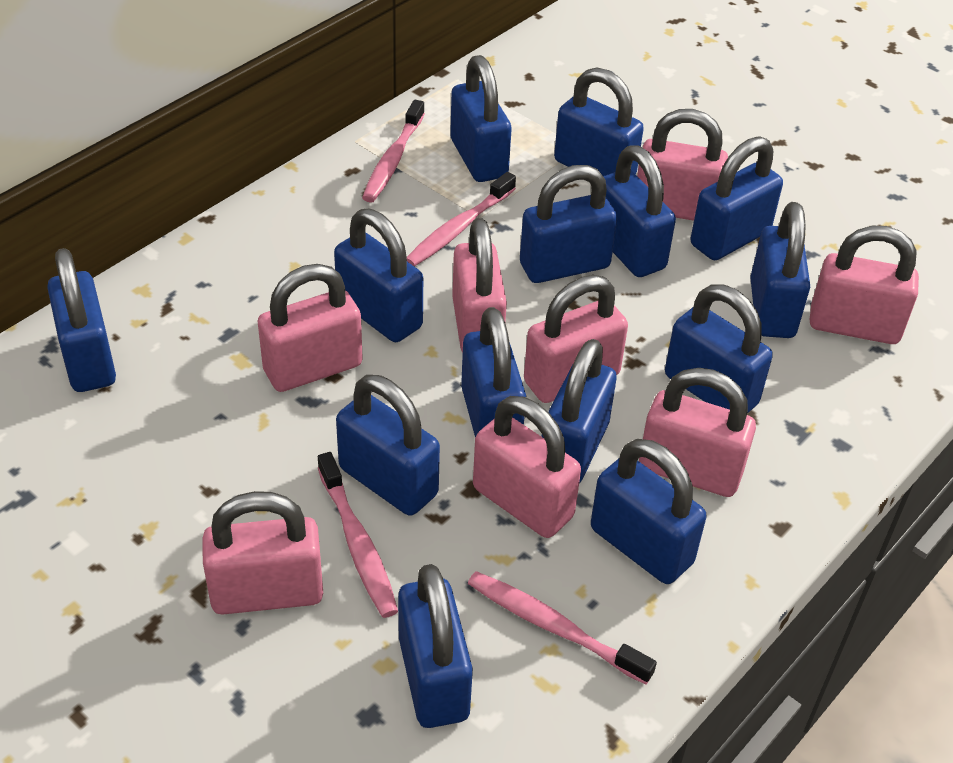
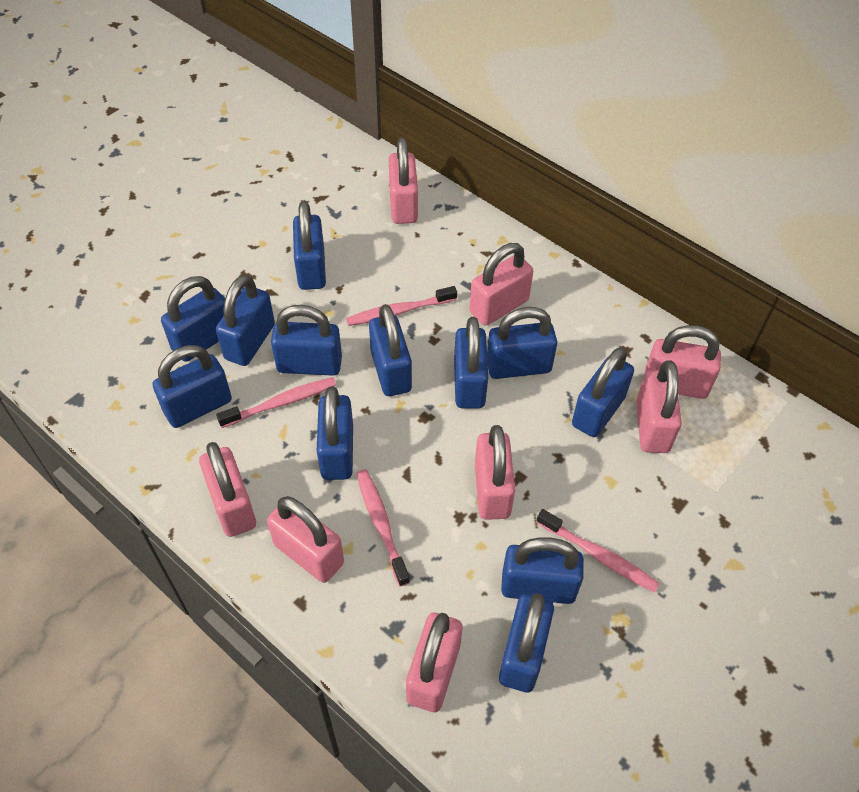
blue padlock: [47,248,116,392] [334,209,423,342] [336,375,440,516] [398,564,473,728] [450,55,512,182] [461,307,526,437] [520,165,617,283] [542,339,617,483] [554,68,644,176] [591,439,706,584] [603,145,676,277] [665,284,773,414] [690,136,783,260] [750,202,810,338] = 14 -> [153,345,232,428] [161,276,225,362] [216,275,275,366] [271,305,342,376] [293,201,326,290] [317,386,353,480] [369,304,412,396] [454,317,488,408] [487,307,557,379] [499,593,554,692] [501,537,584,604] [572,347,634,437] = 12

